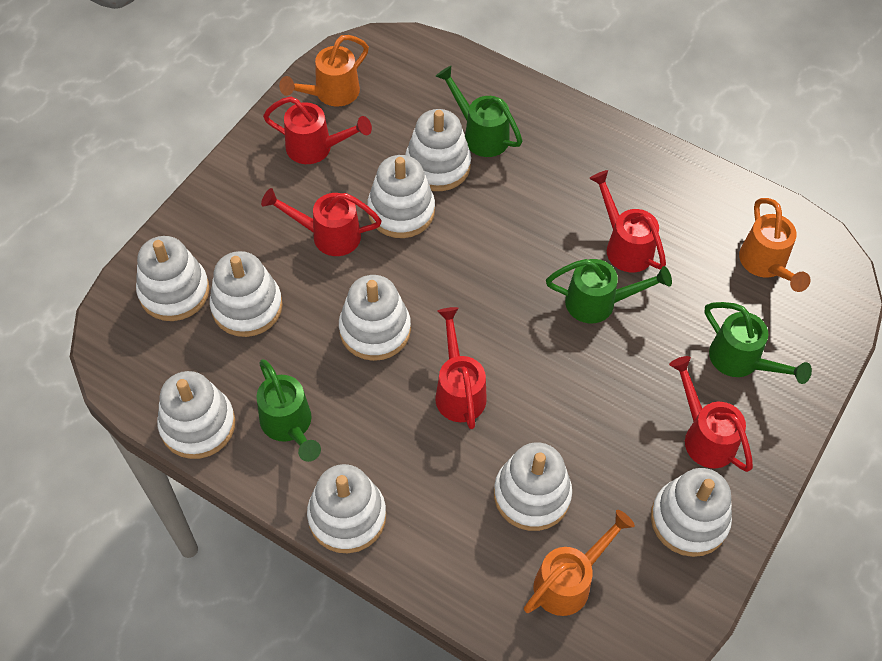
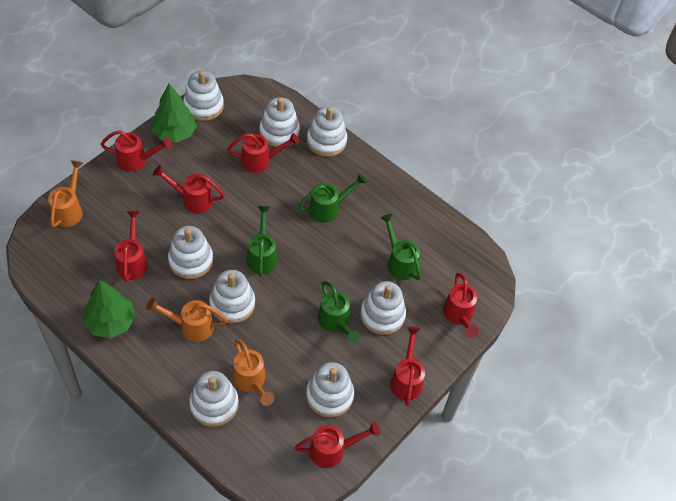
green tree: none = 0 -> [83,280,135,338] [151,84,197,143] = 2
red watering can: [261,188,382,256] [263,97,372,164] [435,307,487,429] [589,170,666,272] [669,356,753,472] = 5 -> [101,130,172,172] [114,211,148,283] [153,165,225,213] [227,133,299,173] [294,422,380,468] [390,326,425,406] [443,273,479,338] = 7
white stacking toy: [136,236,210,321] [157,371,235,459] [210,251,283,337] [307,464,386,553] [339,275,411,361] [367,155,435,238] [405,109,471,191] [494,442,572,531] [651,468,732,557] = 9 -> [168,226,213,279] [183,71,224,121] [189,371,239,427] [209,270,255,324] [259,97,300,147] [306,362,354,417] [307,106,347,157] [360,281,406,335] = 8

